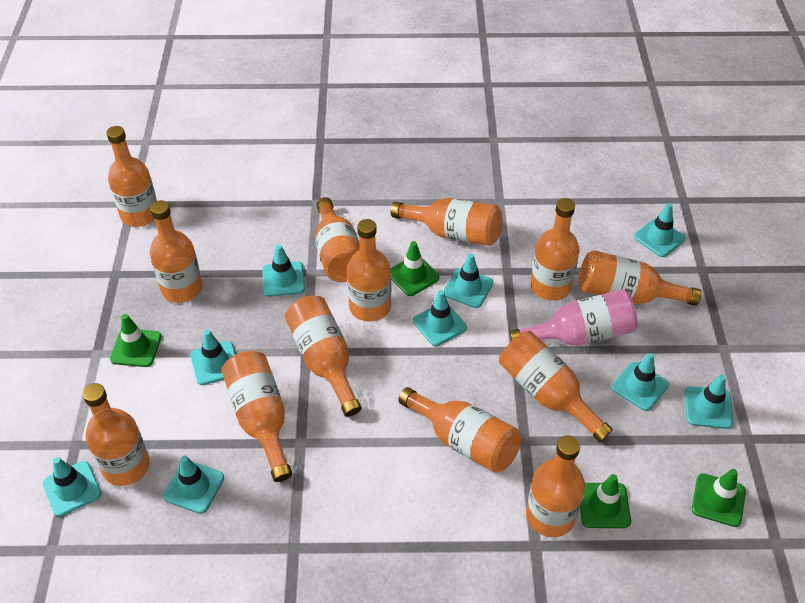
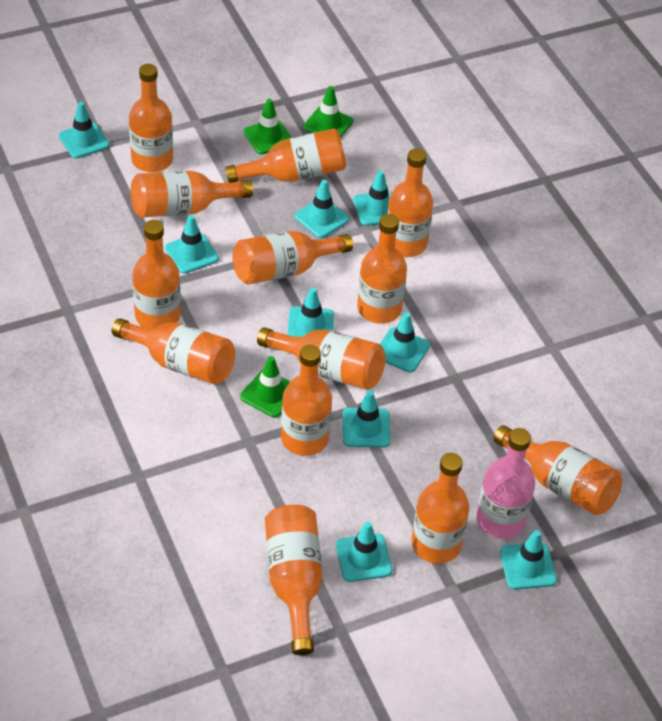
green traffic cone: [110,314,161,367] [391,241,439,296] [580,474,631,528] [692,469,746,527] = 4 -> [240,356,290,418] [243,99,292,154] [303,86,353,138] = 3

